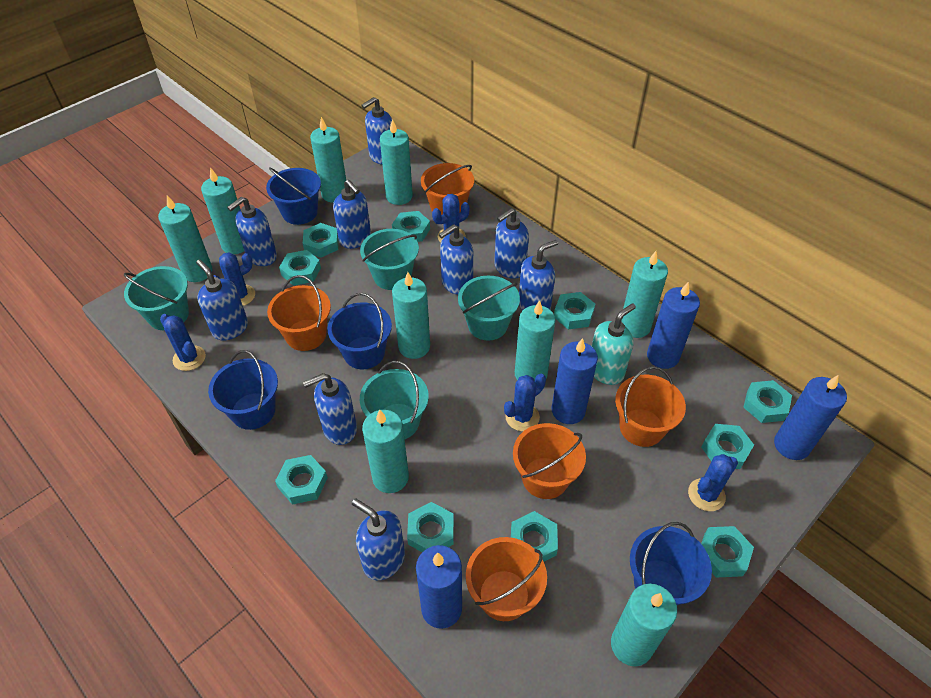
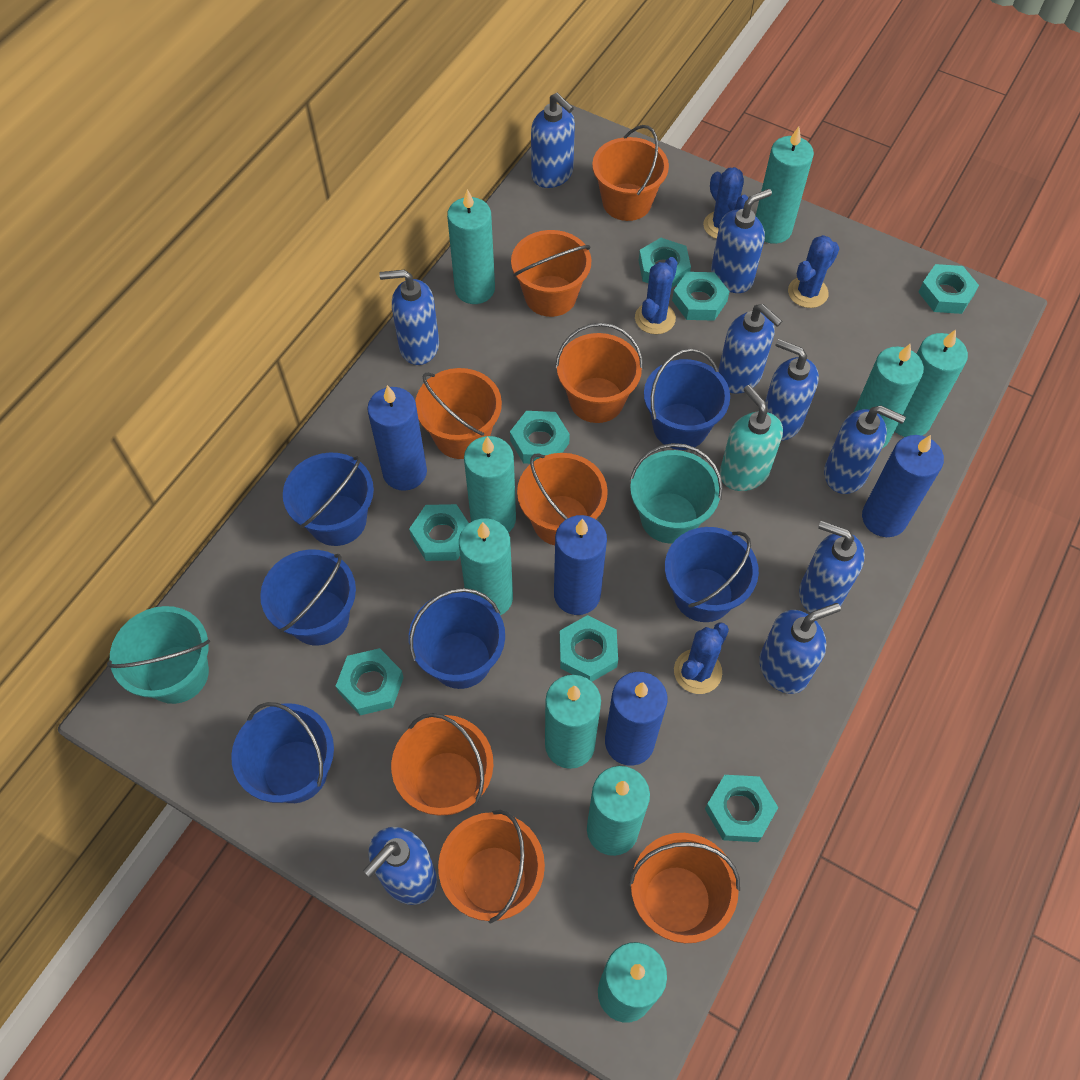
blue bucket: [208,350,278,430] [266,167,321,225] [327,293,392,369] [630,522,712,606] = 4 -> [231,702,334,803] [260,549,356,646] [283,453,374,546] [409,588,505,689] [644,349,730,450] [665,527,759,622] = 6
blue cactus: [160,314,206,371] [213,252,255,306] [432,194,470,243] [504,374,546,431] [688,454,738,511] = 5 -> [635,257,678,334] [674,623,729,694] [703,167,748,239] [788,235,839,308] = 4
orange bucket: [267,275,331,351] [421,163,474,215] [466,537,547,621] [513,423,586,499] [615,366,686,447] = 5 -> [391,713,493,815] [415,368,502,459] [438,810,545,923] [511,230,591,317] [517,453,608,545] [555,323,643,423] [592,125,669,221] [629,833,740,943] = 8
turquoise bucket: [124,266,189,330] [360,229,419,290] [360,361,429,439] [458,276,520,340] = 4 -> [107,606,210,704] [630,443,723,543] = 2
turquoise nut: [275,455,328,505] [279,250,321,286] [303,223,339,257] [392,211,430,242] [407,502,454,552] [511,511,558,561] [554,292,595,329] [701,424,754,469] [701,526,754,577] [743,380,792,423] = 10 -> [336,648,404,715] [409,504,469,561] [510,411,570,464] [559,615,618,682] [639,238,691,288] [672,272,730,321] [705,775,778,842] [918,264,979,314] = 8

